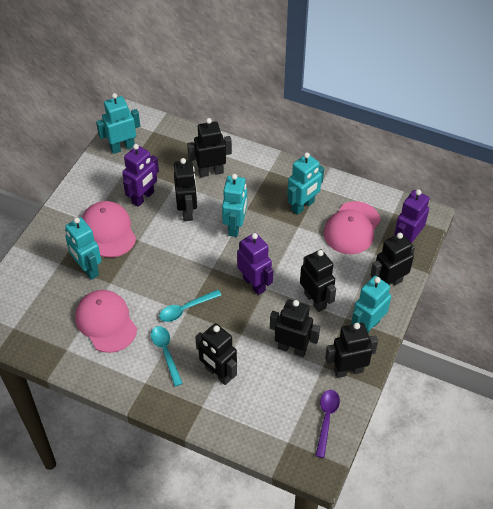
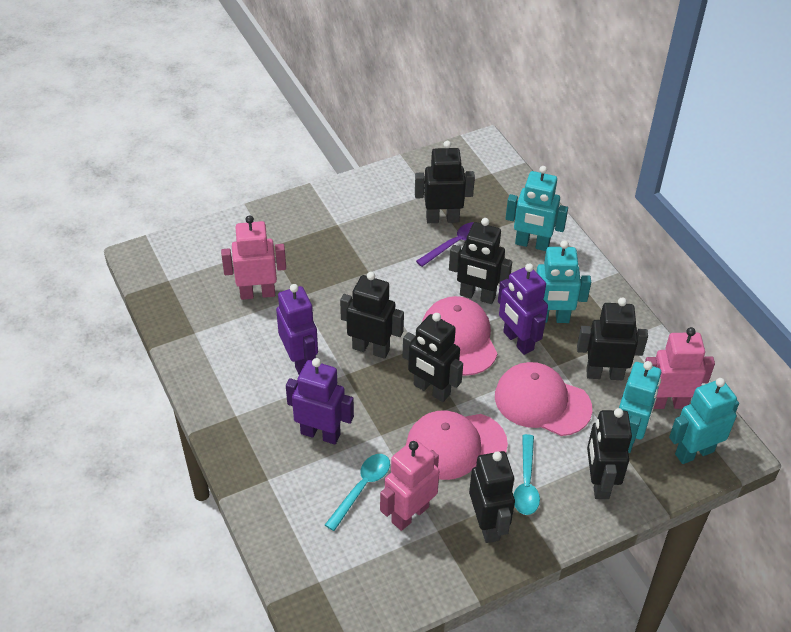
pink robot: none = 0 -> [221,215,286,300] [380,439,439,531] [645,327,715,409] = 3
turquoise robot: [65,217,102,280] [96,93,140,154] [222,174,247,237] [287,152,324,215] [351,276,391,333] = 5 -> [505,166,568,251] [536,240,591,323] [619,361,661,453] [669,378,739,464] = 4

